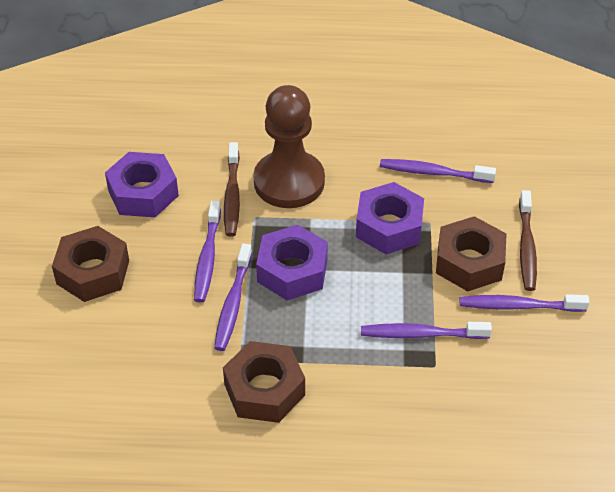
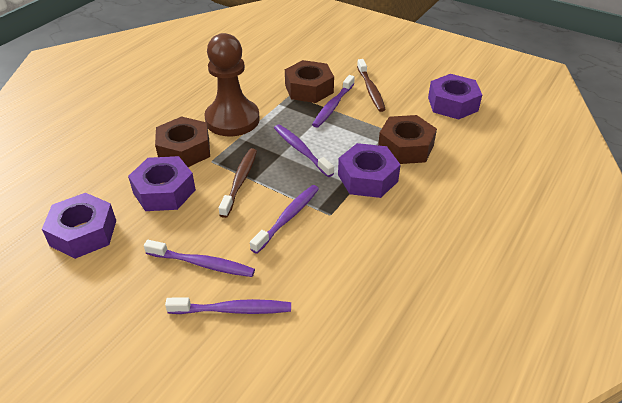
purple nut: [105,152,179,217] [256,225,328,300] [356,182,424,254] = 3 -> [42,193,116,259] [128,156,196,211] [338,143,401,198] [428,74,482,120] = 4

